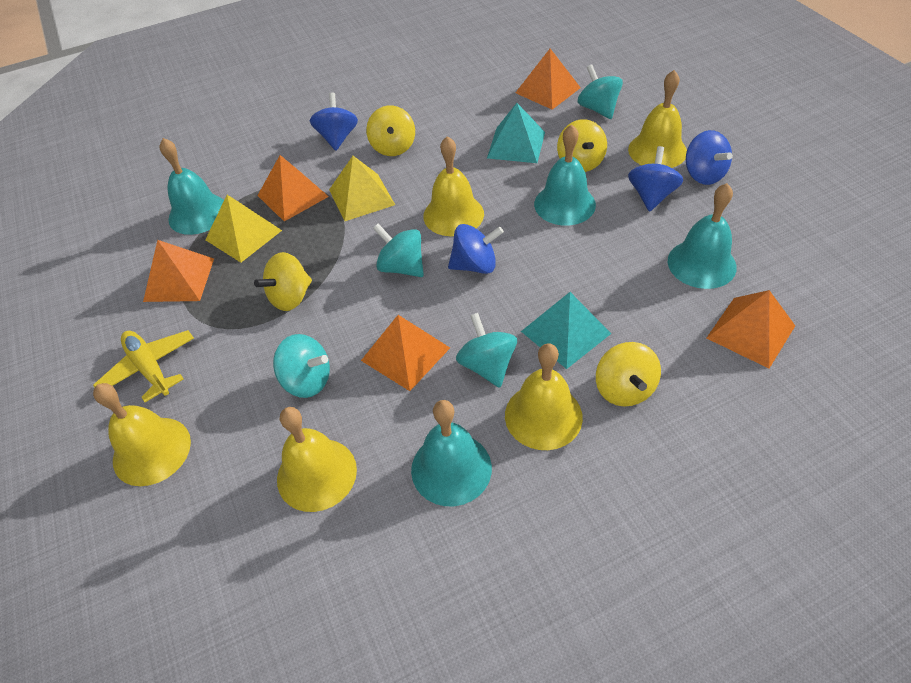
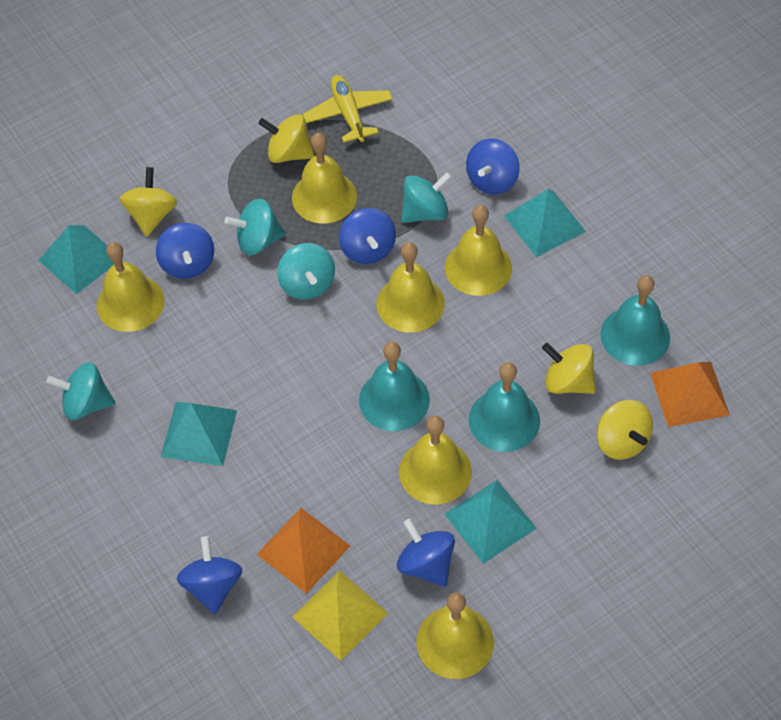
blue spinning top: [310,93,358,151] [448,224,504,274] [628,146,683,212] [686,130,733,185] = 4 -> [156,223,214,279] [177,536,242,615] [339,208,396,264] [397,519,455,587] [466,139,519,195] = 5
orange pyramid: [143,240,214,302] [257,155,329,221] [361,315,450,391] [515,49,581,110] [707,290,795,368] = 5 -> [257,508,350,594] [651,362,730,427] = 2
turquoise bell: [160,138,224,235] [411,400,492,506] [534,124,596,225] [668,183,737,289] = 4 -> [359,342,430,431] [469,362,540,452] [600,275,670,366] = 3
turquoise pyramid: [487,103,545,163] [521,292,611,369] = 2 -> [39,225,114,295] [161,402,237,466] [444,480,537,564] [504,189,586,257] = 4
yellow bell: [93,383,191,486] [277,407,357,512] [423,136,484,236] [505,343,583,450] [628,70,687,168] = 5 -> [97,242,165,332] [292,133,357,224] [377,242,445,332] [399,416,472,505] [417,592,494,679] [445,205,512,296] = 6
yellow pyramid: [205,195,282,262] [329,156,395,221] = 2 -> [292,571,388,661] = 1

